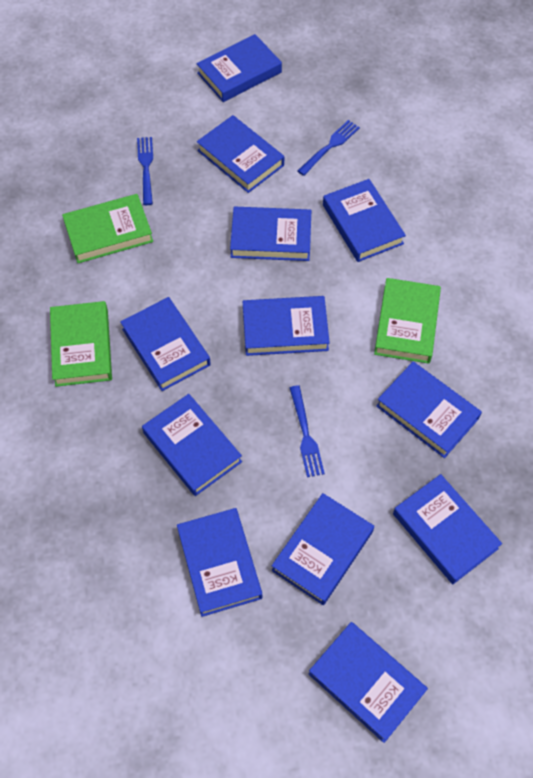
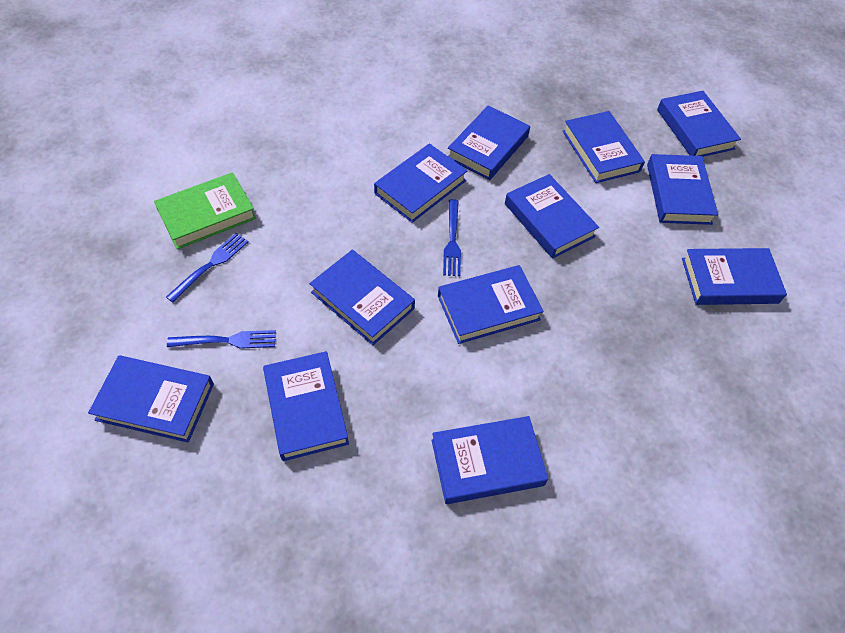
green book: [50,301,112,387] [62,194,153,263] [374,278,441,364] = 3 -> [154,172,256,249] = 1

